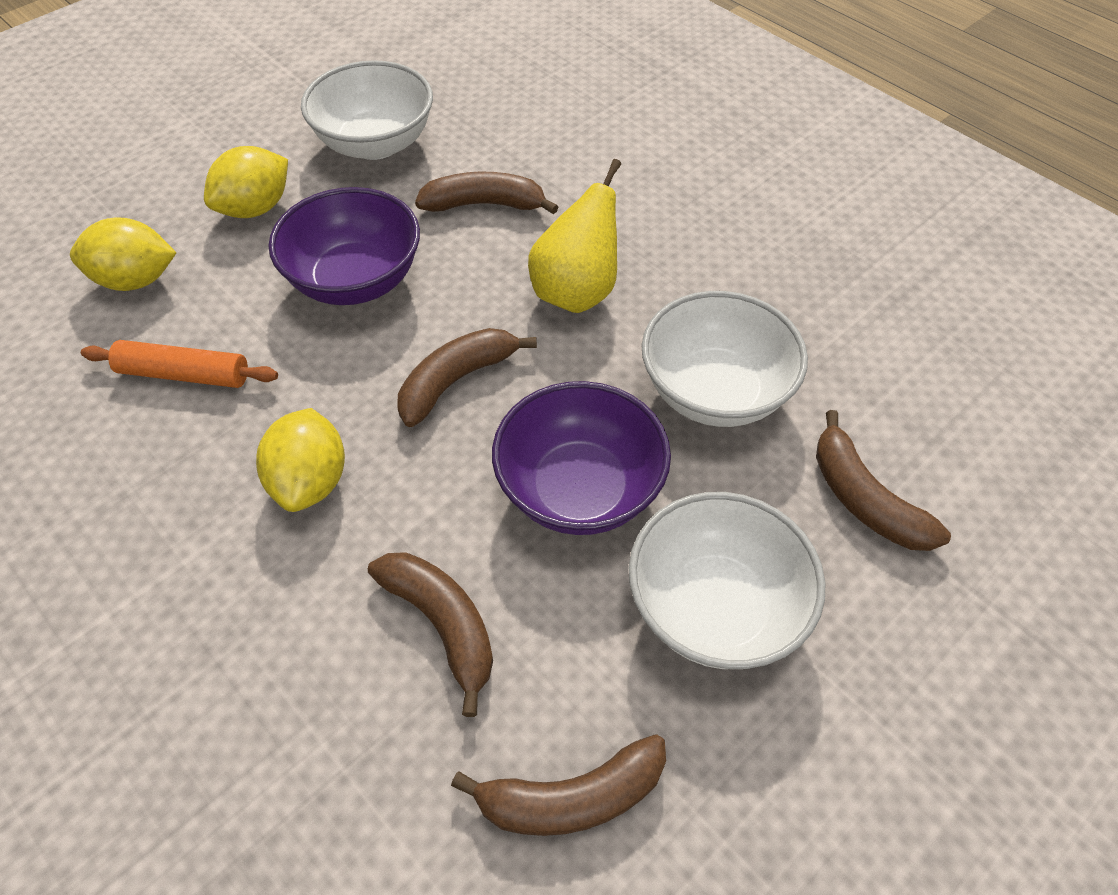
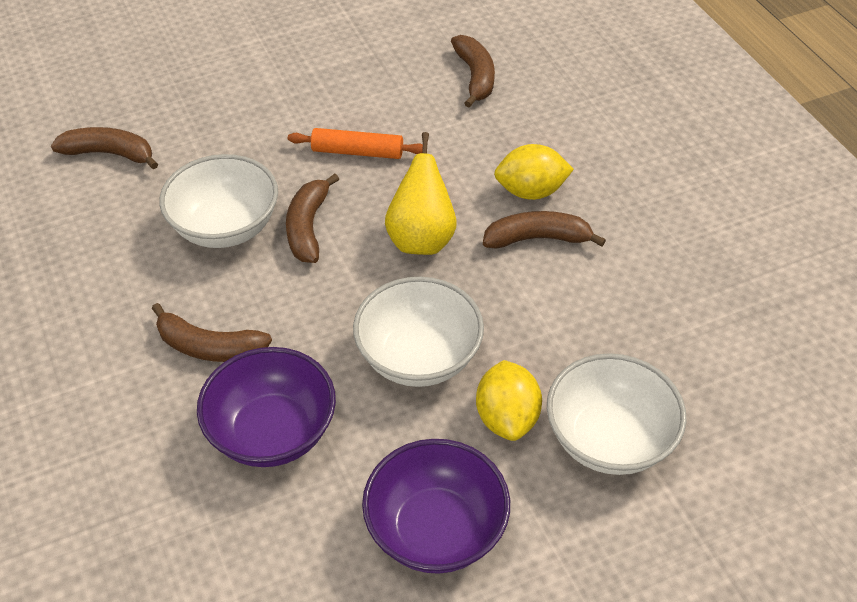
yellow lemon: [70,218,176,291] [204,146,288,218] [256,408,345,512] = 3 -> [476,360,542,441] [494,144,574,200] = 2

